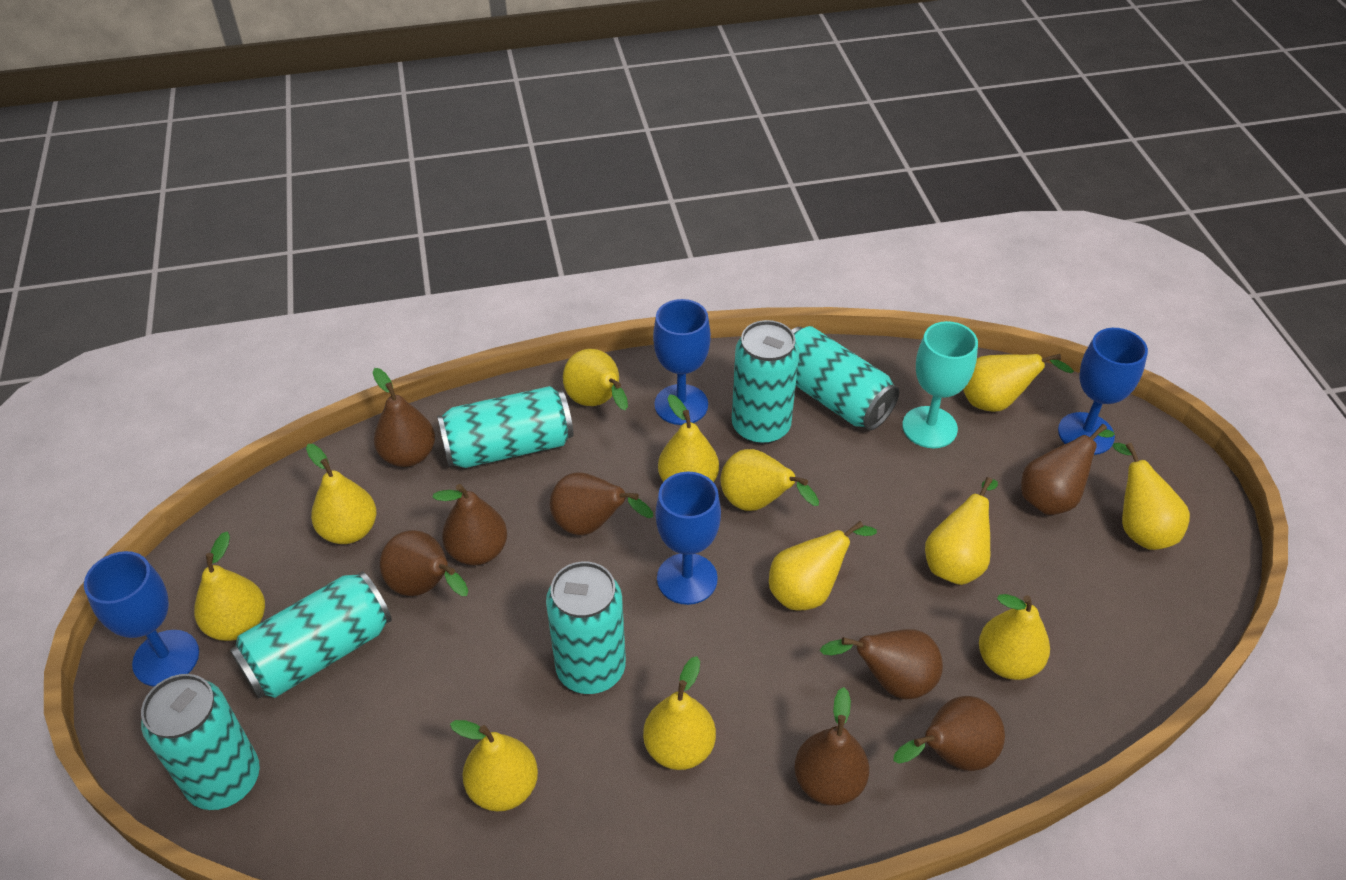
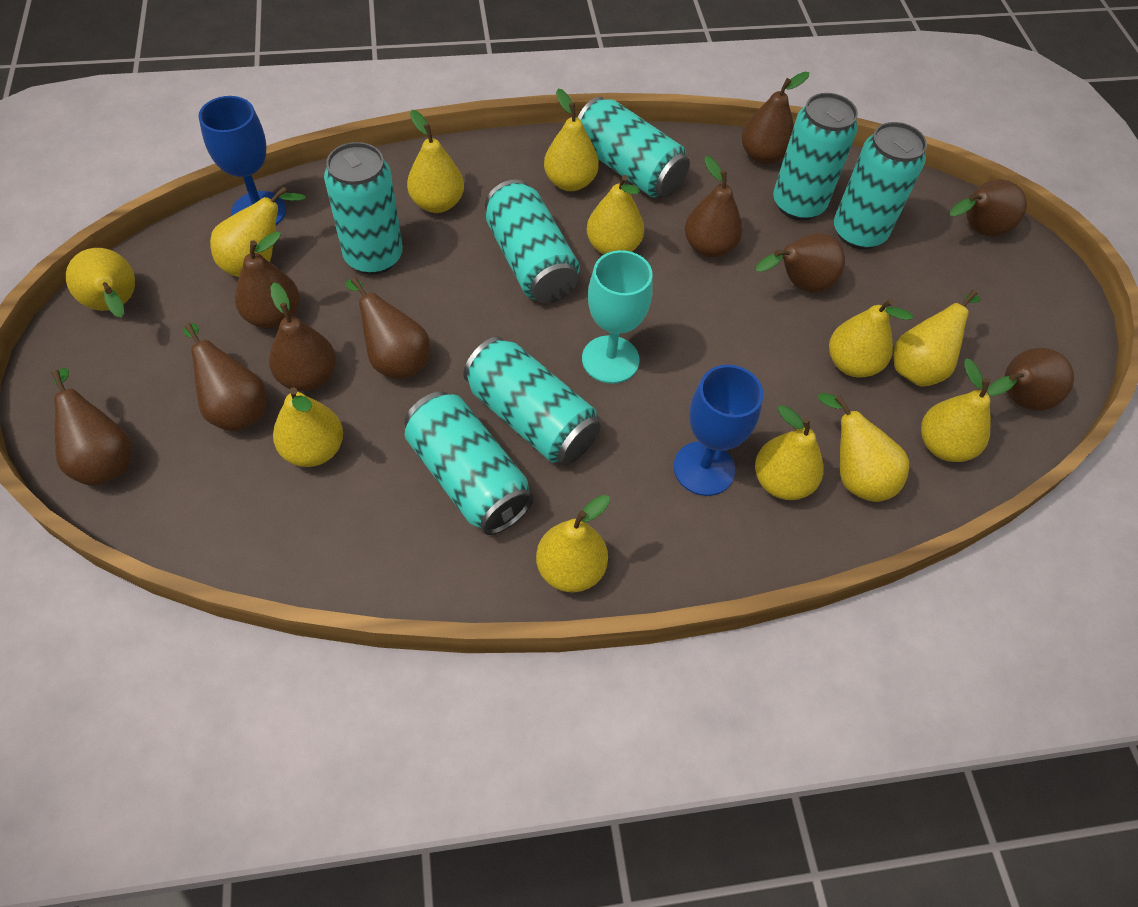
blue goblet: [84,551,199,687] [653,299,711,425] [656,472,721,605] [1058,328,1148,455] = 4 -> [199,96,286,225] [674,365,763,496] = 2
brown pear: [373,368,435,467] [380,530,468,596] [432,484,507,565] [550,472,653,535] [794,687,869,806] [820,629,943,699] [894,696,1005,771] [1021,424,1115,515] = 8 -> [51,368,132,486] [183,323,267,432] [235,232,300,328] [269,283,336,391] [346,277,430,380] [685,156,742,257] [742,72,809,164] [756,233,845,293] [950,180,1027,237] [987,348,1074,411] = 10
turquoise can: [141,674,260,810] [230,571,392,698] [437,386,573,468] [546,561,626,694] [732,320,799,445] [792,326,899,430] = 6 -> [324,142,403,275] [404,391,533,535] [463,337,601,464] [485,179,580,303] [577,97,690,197] [773,93,858,220] [834,122,927,250] = 7

